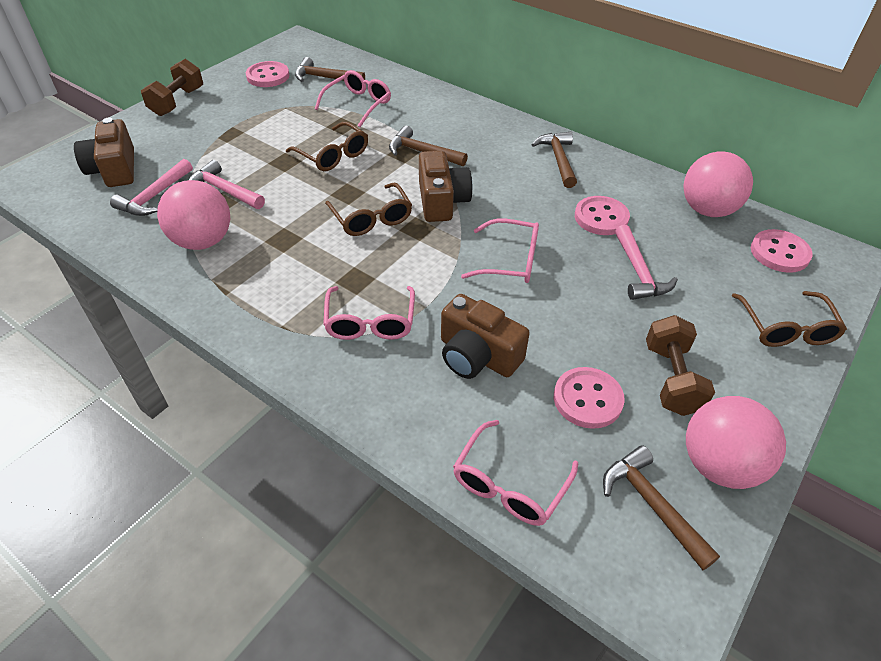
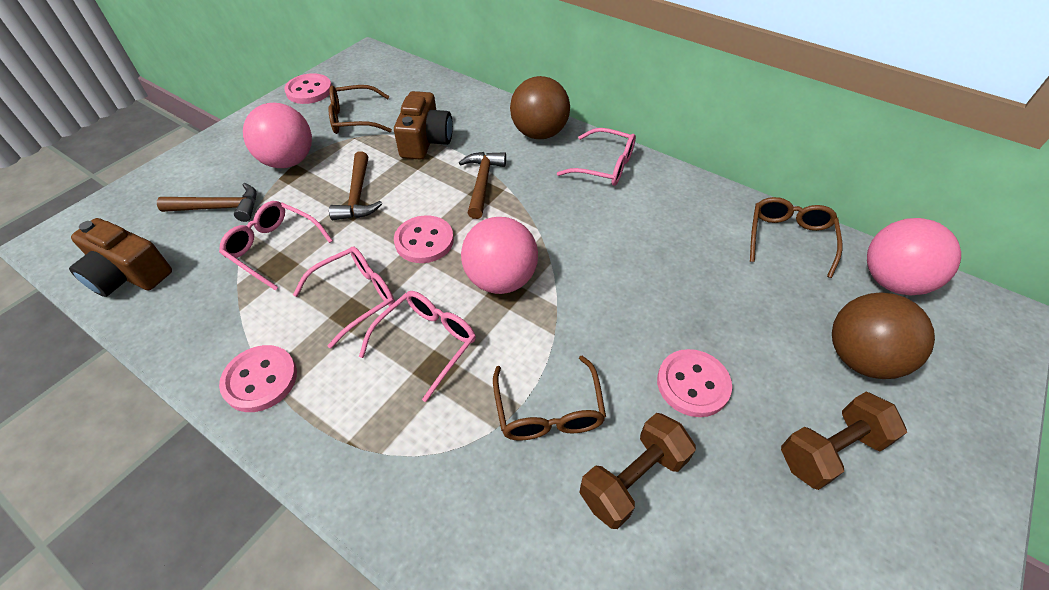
brown ball: none = 0 -> [510,76,570,139] [832,292,935,379] = 2
brown camera: [74,118,134,187] [419,151,472,222] [441,294,530,379] = 3 -> [69,218,172,297] [394,91,453,160] = 2
brown hammer: [295,57,365,82] [389,126,468,166] [531,131,577,188] [603,445,720,570] = 4 -> [157,183,256,222] [329,151,382,220] [459,152,506,219] = 3
pink hammer: [110,159,193,216] [189,160,265,209] [615,225,678,300] = 3 -> none = 0

